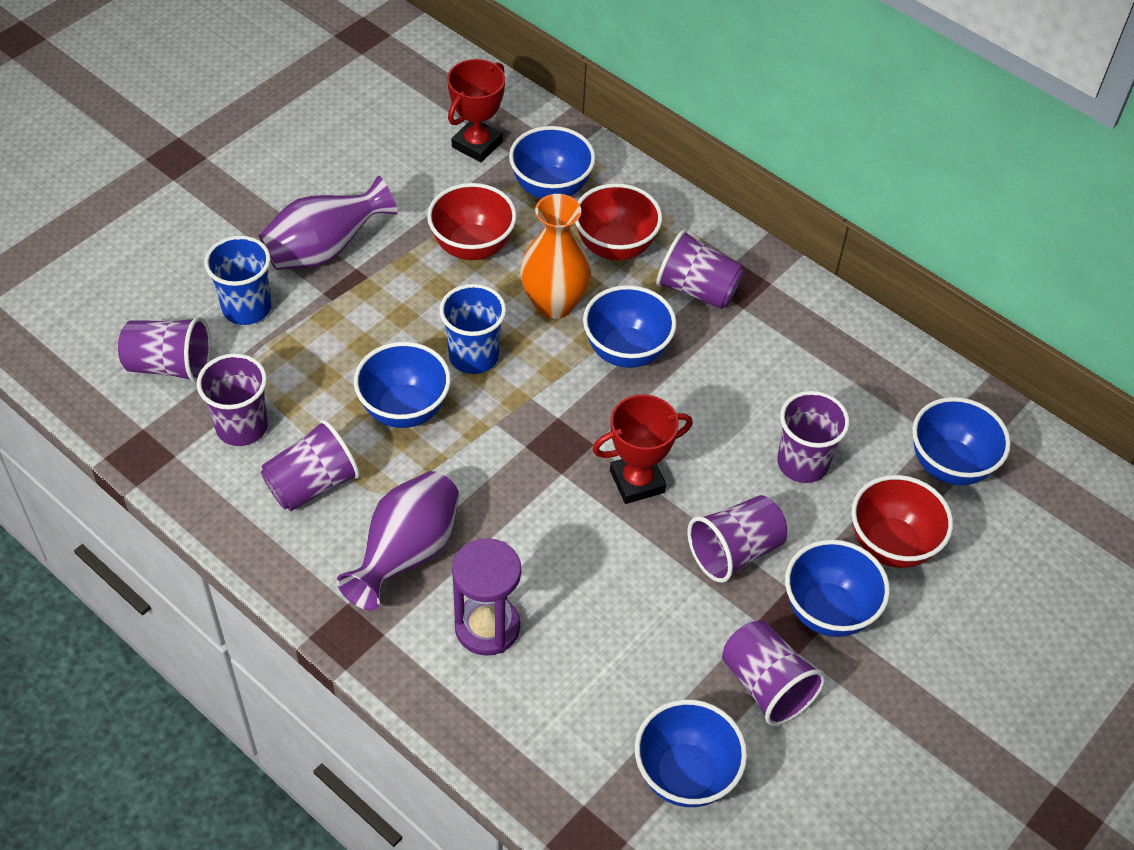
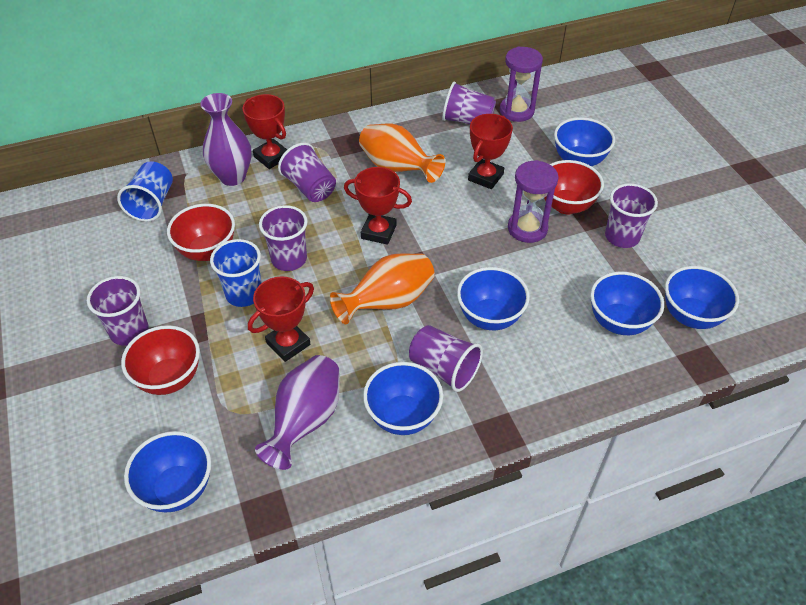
orange vase: [520,194,591,319] = 1 -> [330,253,435,324] [359,124,445,183] = 2
purple cup: [118,317,211,383] [197,353,268,446] [261,419,360,511] [656,229,744,309] [687,495,787,583] [722,620,826,726] [777,391,850,483] = 7 -> [87,276,149,346] [259,205,308,271] [278,143,336,202] [409,325,483,392] [442,81,496,124] [605,183,658,248] = 6
purple hourglass: [452,538,521,656] = 1 -> [500,46,543,122] [508,160,559,243] = 2
red trophy: [447,59,505,162] [592,395,693,504] = 2 -> [243,94,287,169] [248,276,314,362] [344,167,412,245] [468,114,513,189] = 4

